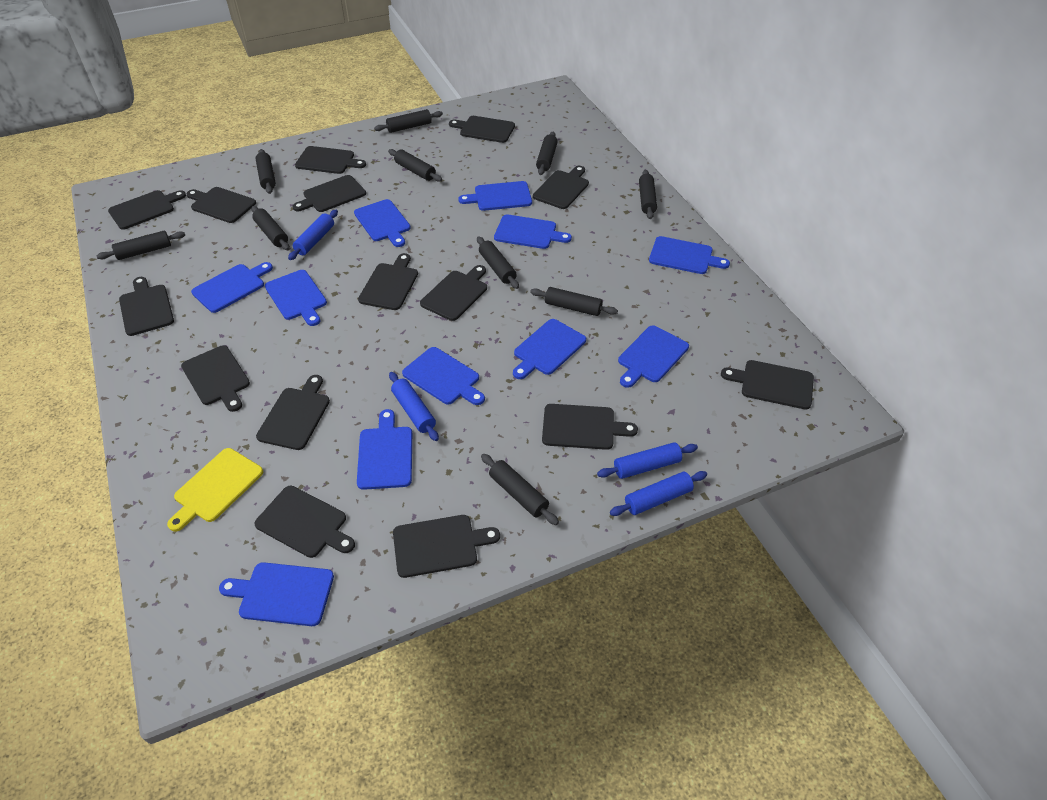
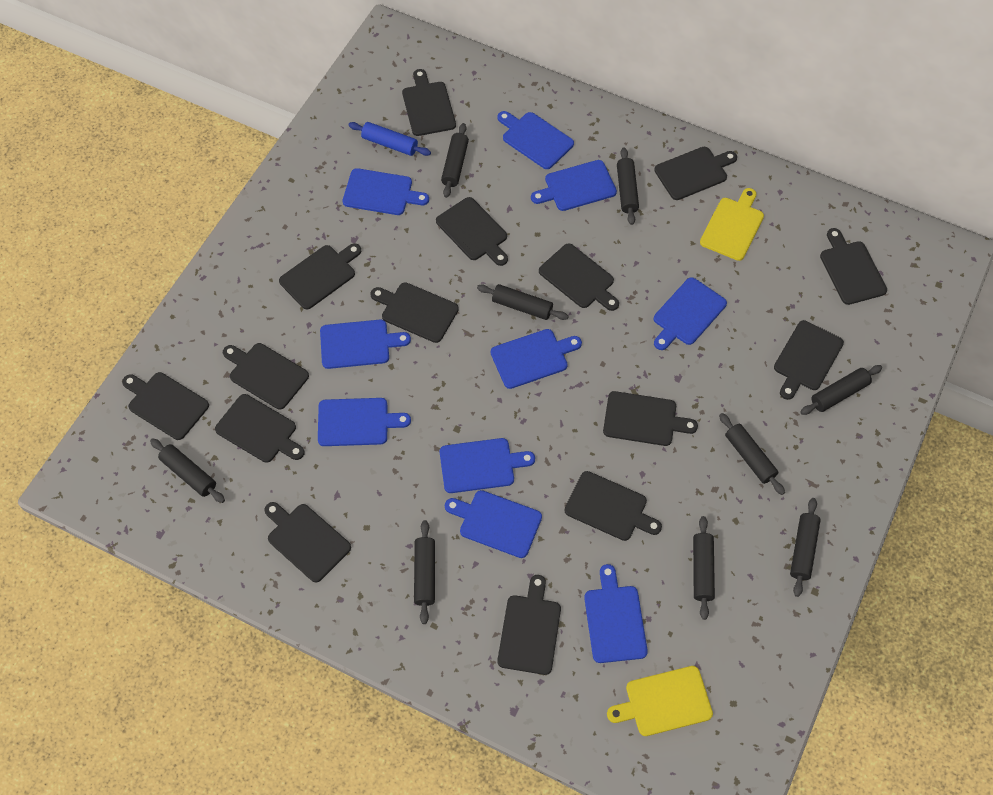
black rolling pin: [97,231,185,260] [251,206,290,250] [255,149,276,194] [374,109,443,133] [388,149,442,182] [477,237,519,289] [481,454,559,525] [530,287,618,316] [536,132,558,175] [639,170,657,219] = 10 -> [150,438,225,503] [414,520,435,624] [441,123,469,198] [477,284,569,320] [617,148,639,225] [693,516,715,620] [719,413,785,495] [790,498,821,597] [800,365,882,415] = 9
blue cutting board: [191,262,273,313] [219,562,334,626] [265,270,327,326] [354,199,411,247] [357,409,412,490] [402,347,485,405] [458,181,532,211] [494,214,572,249] [513,319,586,379] [618,325,689,388] [649,236,730,274] = 11 -> [318,398,411,446] [320,320,411,369] [343,168,429,215] [440,438,535,493] [445,490,542,558] [491,329,582,389] [497,111,574,169] [531,160,617,211] [584,564,648,663] [654,277,727,350] = 10
blue rolling pin: [288,210,338,260] [389,372,439,441] [597,442,698,479] [610,471,707,516] = 4 -> [348,122,431,156] = 1
yellow cutting board: [167,448,263,532] = 1 -> [607,666,713,736] [700,188,764,261] = 2

